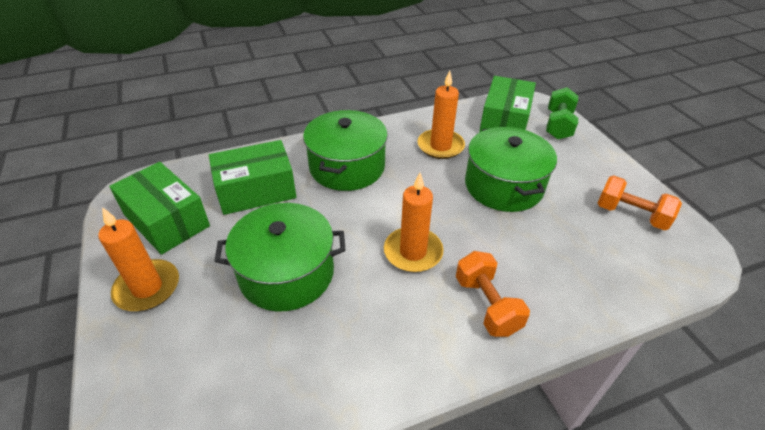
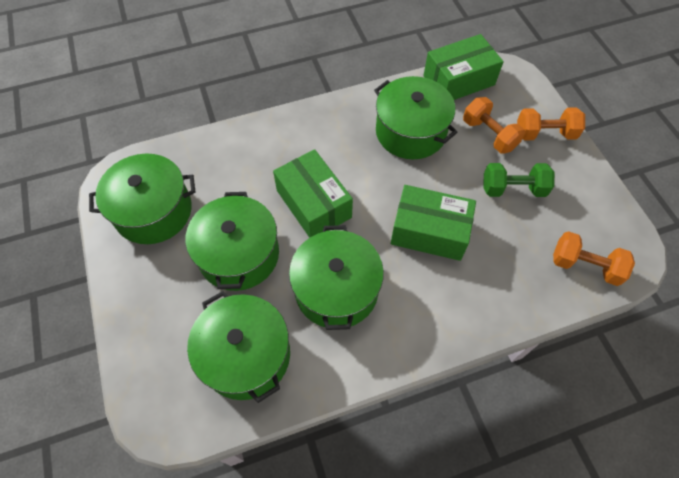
green pot: [215,203,345,311] [303,110,388,191] [465,127,557,212] = 3 -> [89,154,195,244] [186,192,279,291] [187,291,290,403] [289,225,384,330] [374,76,457,159] = 5
orange candle: [98,207,179,311] [384,173,443,272] [418,71,465,159] = 3 -> none = 0
orange dumbbell: [456,251,530,337] [598,175,682,230] = 2 -> [463,97,525,154] [517,107,585,141] [553,231,635,286] = 3

